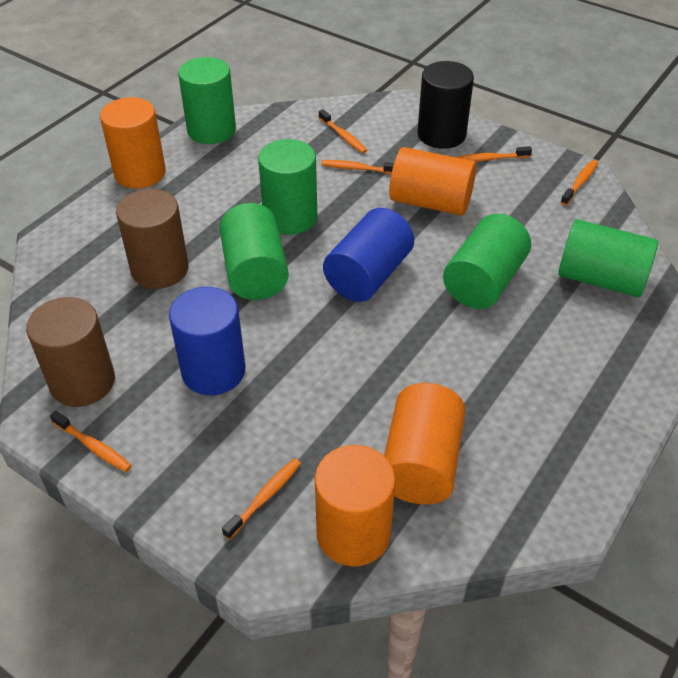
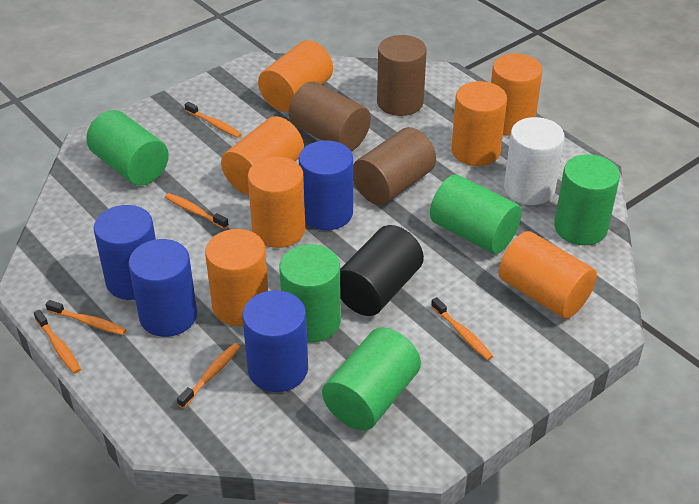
blue cylinder: [169,287,246,395] [323,208,414,302] = 2 -> [94,205,156,300] [128,239,197,337] [242,290,308,392] [299,140,353,230] = 4
brown cylinder: [26,297,115,407] [116,189,189,289] = 2 -> [289,81,371,151] [353,127,436,205] [377,35,427,116] = 3
orange cylinder: [100,97,166,189] [315,445,396,567] [384,383,466,505] [389,147,476,216] = 4 -> [205,229,268,326] [221,116,304,195] [248,157,305,248] [258,40,333,112] [451,81,507,166] [491,53,543,136] [499,231,597,319] = 7
white cylinder: none = 0 -> [504,117,565,205] = 1

